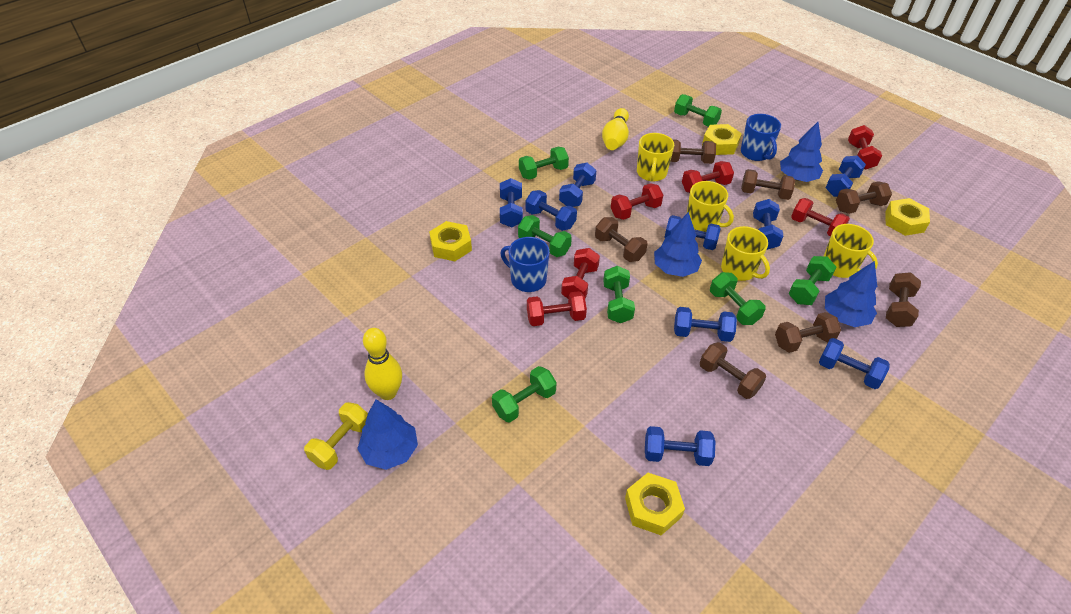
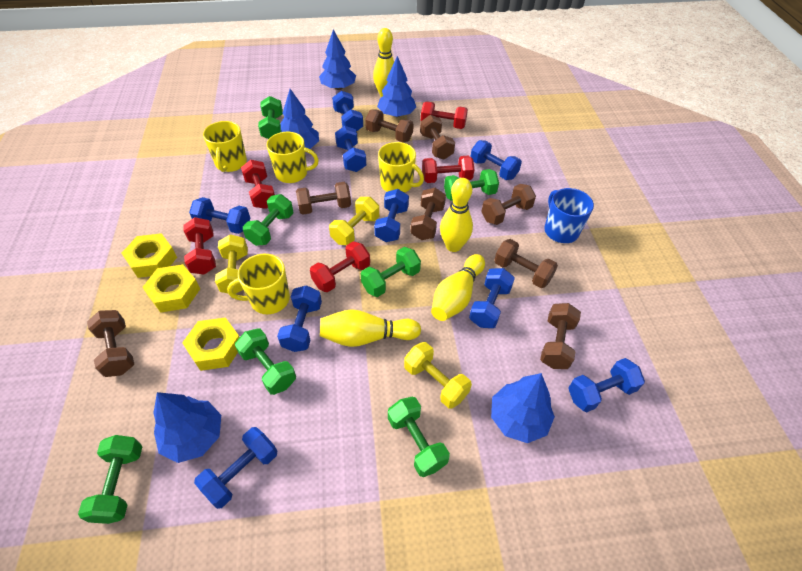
blue mug: [500,237,550,292] [741,114,781,161] = 2 -> [544,188,594,243] = 1
blue tree: [357,399,418,470] [654,212,702,277] [780,122,823,182] [825,261,877,327] = 4 -> [153,392,221,463] [281,89,319,149] [319,29,356,90] [377,56,416,117] [491,373,555,443] = 5
brown dumbbell: [595,217,648,262] [670,139,716,164] [700,342,766,399] [741,169,795,200] [775,312,841,353] [836,181,892,214] [886,272,921,327] = 7 -> [87,310,134,377] [296,182,351,215] [365,109,414,142] [411,188,446,240] [420,115,455,160] [481,184,536,225] [494,239,558,288] [540,303,581,369] = 8
red dumbbell: [527,291,587,326] [561,248,600,298] [611,183,663,220] [682,161,734,193] [791,198,850,236] [848,125,882,169] = 6 -> [183,217,216,274] [241,160,275,209] [310,241,370,292] [421,101,468,129] [422,156,474,183] = 5
yellow bowling pin: [363,328,402,400] [602,108,629,150] = 2 -> [320,309,421,347] [373,28,394,97] [431,254,485,321] [440,178,473,252] = 4
yellow dumbbell: [304,402,368,470] = 1 -> [215,234,248,294] [329,197,379,245] [404,342,472,409] = 3
yellow nut: [429,221,472,261] [625,473,685,535] [702,124,742,155] [885,198,930,236] = 4 -> [122,233,177,278] [142,264,200,313] [182,317,240,371] = 3

